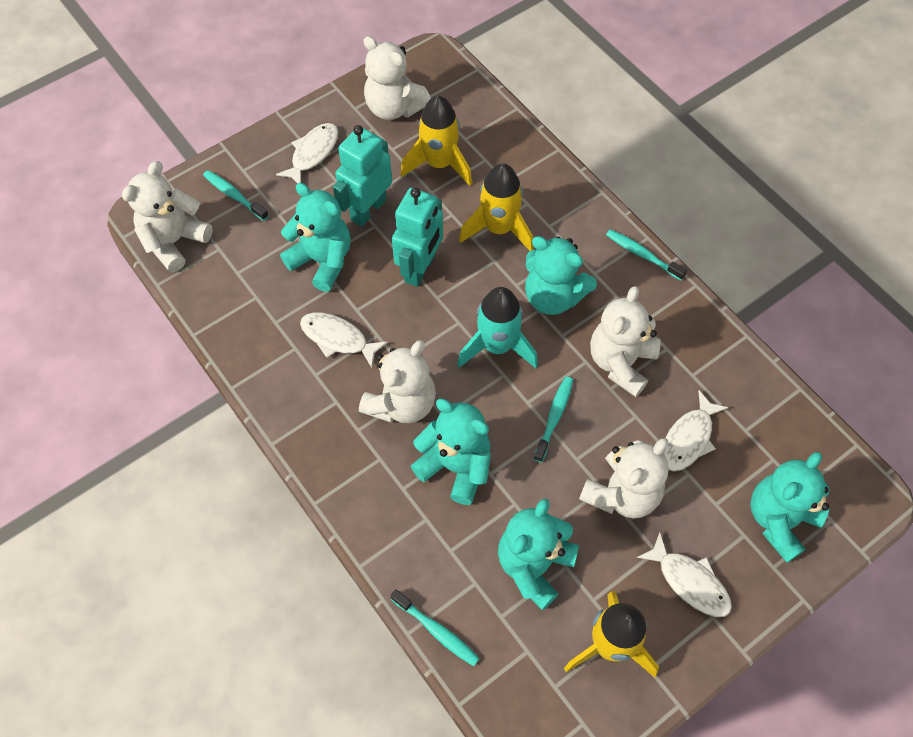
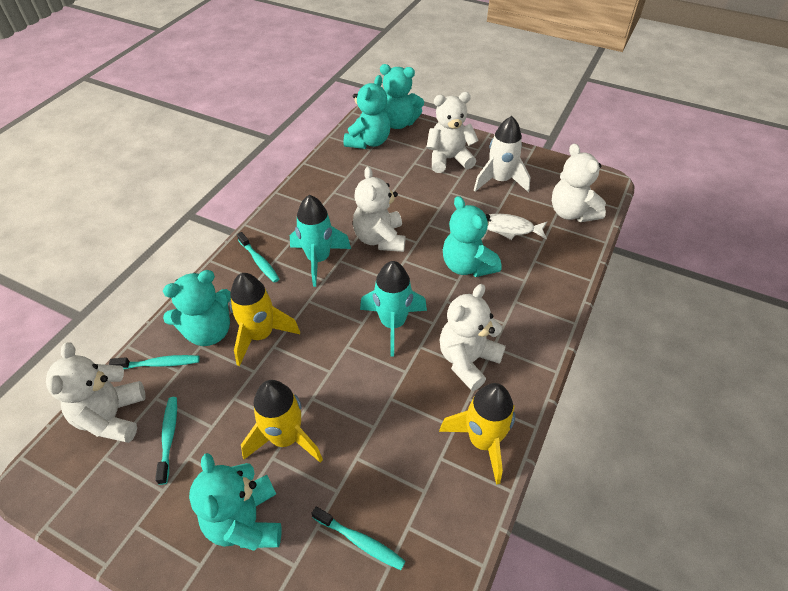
turquoise robot: [333,125,392,227] [392,188,443,287] = 2 -> none = 0
turquoise rocket: [457,287,538,368] = 1 -> [290,195,351,287] [360,261,427,357] = 2
white fish: [276,123,339,184] [300,313,388,368] [637,532,732,617] [663,390,729,472] = 4 -> [487,214,547,240] = 1
white rocket: none = 0 -> [474,116,530,192] = 1

